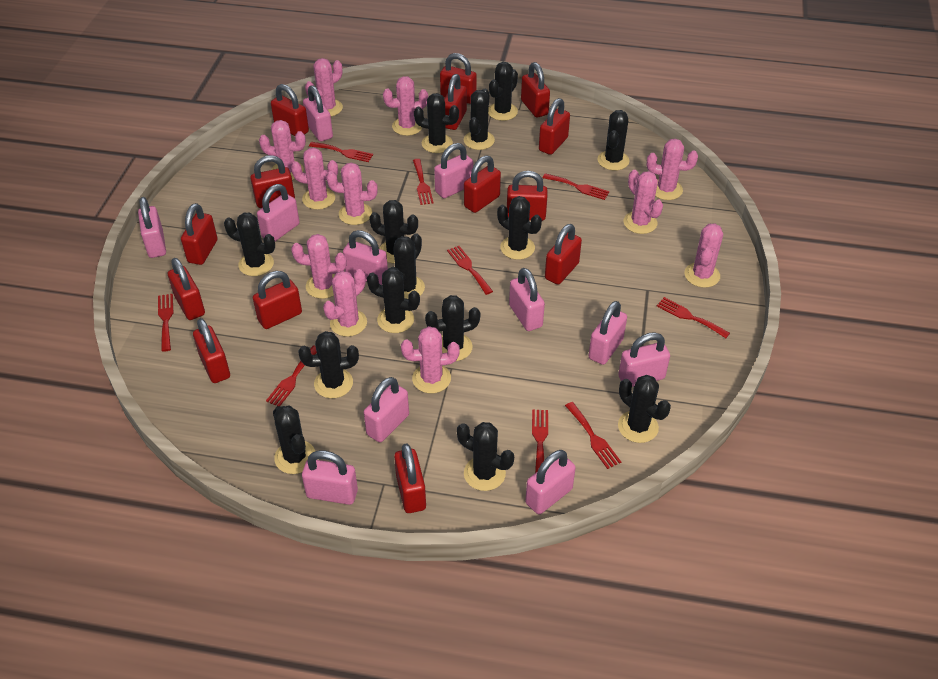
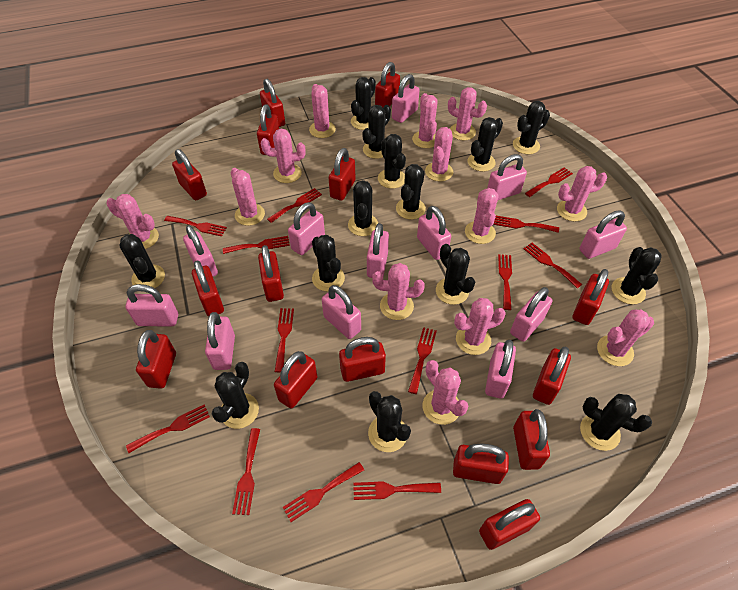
pink cactus: [259,120,306,180] [291,148,338,210] [291,234,347,299] [305,58,343,116] [323,269,367,337] [326,162,378,225] [383,76,428,136] [401,326,460,393] [624,170,663,234] [647,139,698,200] [684,223,723,288] = 11 -> [107,194,159,249] [231,168,265,226] [261,129,305,183] [309,84,336,138] [372,263,425,320] [412,93,438,148] [423,360,468,425] [425,127,453,181] [448,87,487,140] [454,298,506,355] [465,188,498,244] [557,166,607,221] [597,309,654,366] = 13
pink padlock: [138,197,166,258] [257,184,300,241] [302,450,358,505] [303,85,333,141] [343,230,388,285] [364,377,409,442] [434,143,473,198] [509,268,545,331] [525,450,576,514] [589,301,627,365] [618,332,670,387] = 11 -> [125,284,178,326] [183,225,218,277] [205,312,235,370] [288,202,325,255] [322,285,361,339] [367,223,389,278] [392,74,419,123] [417,206,451,260] [485,340,516,399] [487,154,527,200] [510,287,552,342] [580,210,627,259] = 12
red fork: [158,294,173,352] [266,345,317,406] [309,142,373,162] [413,159,434,205] [447,246,493,295] [532,410,548,473] [542,173,609,200] [565,402,621,469] [657,297,730,338] = 9 -> [126,404,210,453] [164,216,227,237] [223,236,290,254] [232,428,260,515] [267,188,322,223] [275,308,294,373] [283,462,364,522] [353,481,441,500] [408,327,437,394] [494,216,559,233] [498,254,512,310] [523,243,582,288] [525,167,573,197] = 13
red padlock: [168,258,205,320] [181,203,218,265] [193,318,230,383] [250,155,295,208] [253,271,302,329] [271,84,309,136] [394,443,426,513] [440,53,477,104] [444,74,467,130] [464,155,501,213] [507,171,548,221] [521,62,550,118] [539,98,570,155] [545,224,582,285] = 14 -> [136,330,176,389] [172,149,207,201] [192,260,224,317] [257,105,279,155] [258,245,284,302] [260,79,285,127] [274,351,317,408] [329,148,355,201] [339,337,386,382] [375,62,400,107] [453,444,509,484] [479,499,540,550] [513,409,550,470] [533,347,571,405] [572,269,609,325] = 15

